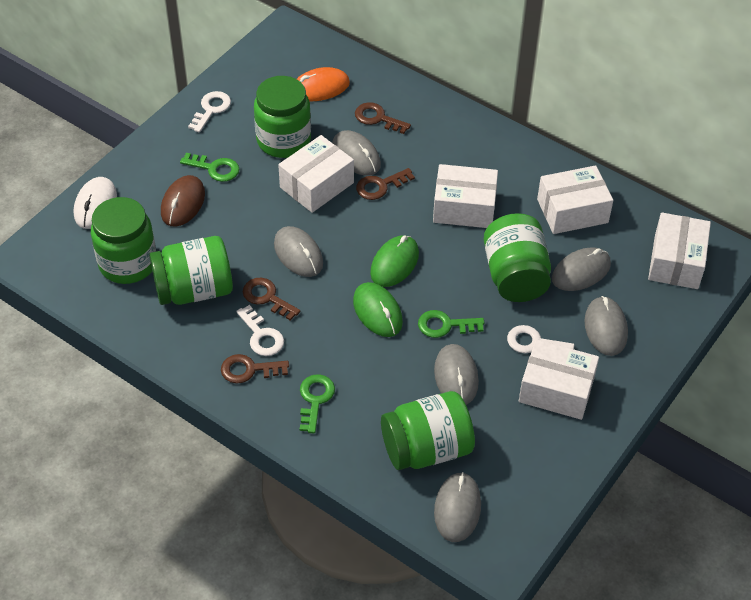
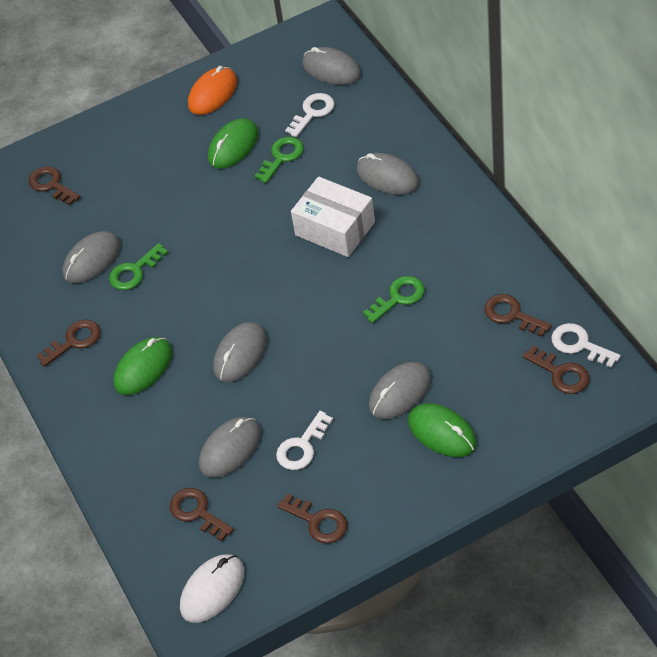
brown key: [221,354,289,384] [243,278,300,321] [355,102,411,134] [356,168,415,200] = 4 -> [29,166,80,206] [36,319,100,367] [170,488,234,541] [277,494,347,543] [484,294,551,337] [523,345,589,394] = 6
brown mouse: [161,175,205,227] = 1 -> none = 0
green jar: [91,197,156,284] [149,236,233,305] [254,76,311,158] [381,391,475,470] [484,213,551,302] = 5 -> none = 0
green mouse: [353,282,403,337] [370,235,419,287] = 2 -> [114,337,172,395] [208,118,258,168] [408,403,477,457] = 3
white box: [278,135,354,213] [433,164,498,228] [519,339,599,420] [537,165,613,234] [648,212,711,289] = 5 -> [291,177,375,257] = 1

